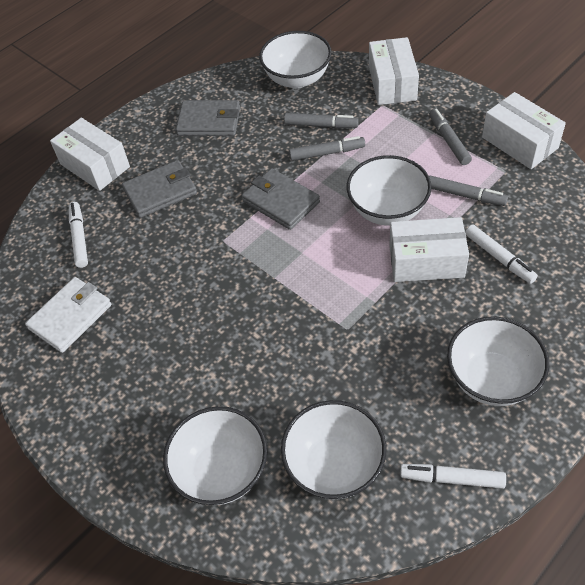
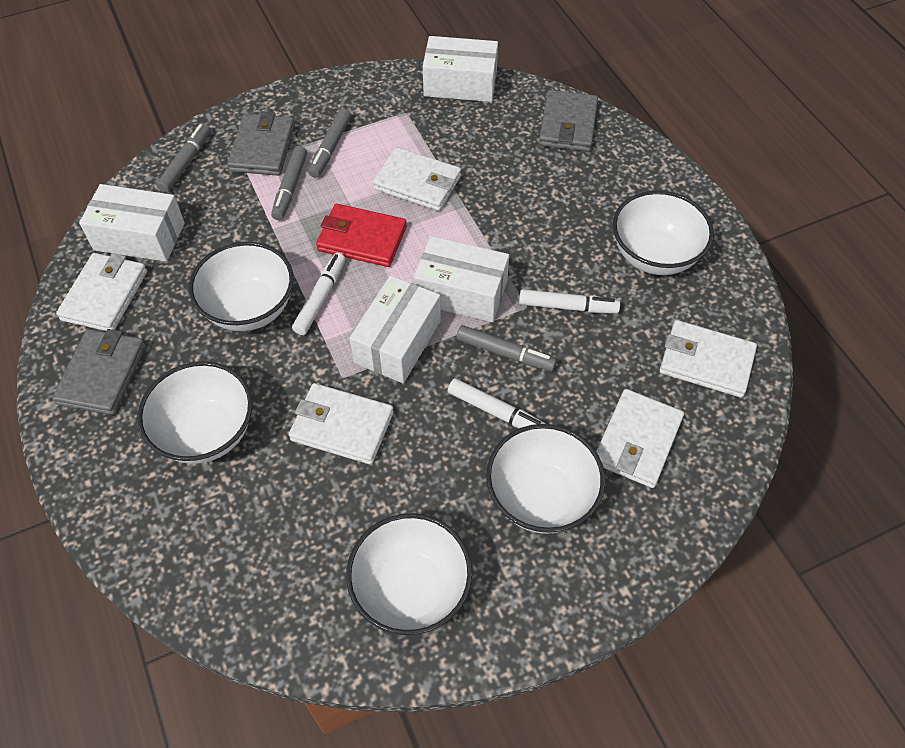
red wallet: none = 0 -> [316,204,407,267] = 1
white wallet: [25,277,112,353] = 1 -> [56,253,147,331] [289,383,394,465] [373,147,461,211] [596,389,684,488] [659,320,757,398] = 5

